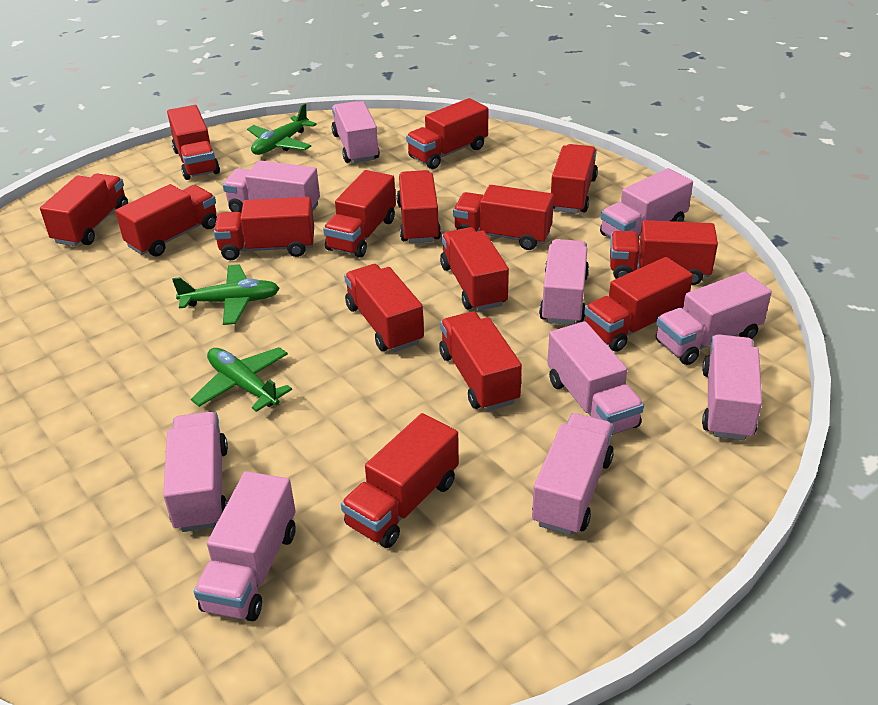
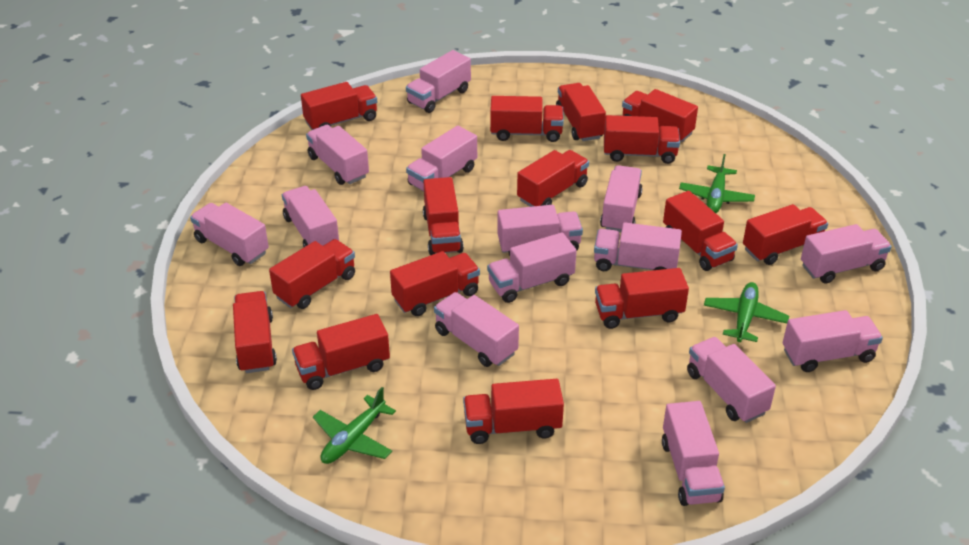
pink truck: [163,412,228,532] [194,471,296,621] [223,160,320,212] [332,101,379,163] [532,413,614,535] [539,239,589,325] [547,321,644,435] [600,168,693,238] [656,272,772,365] [702,334,762,440] = 10 -> [190,203,269,266] [282,186,339,247] [306,125,369,185] [406,50,471,113] [406,126,477,191] [434,292,519,367] [487,232,577,303] [497,205,583,256] [594,222,682,271] [600,165,643,232] [662,401,725,506] [687,337,776,423] [783,310,883,372] [801,224,892,284] = 14

